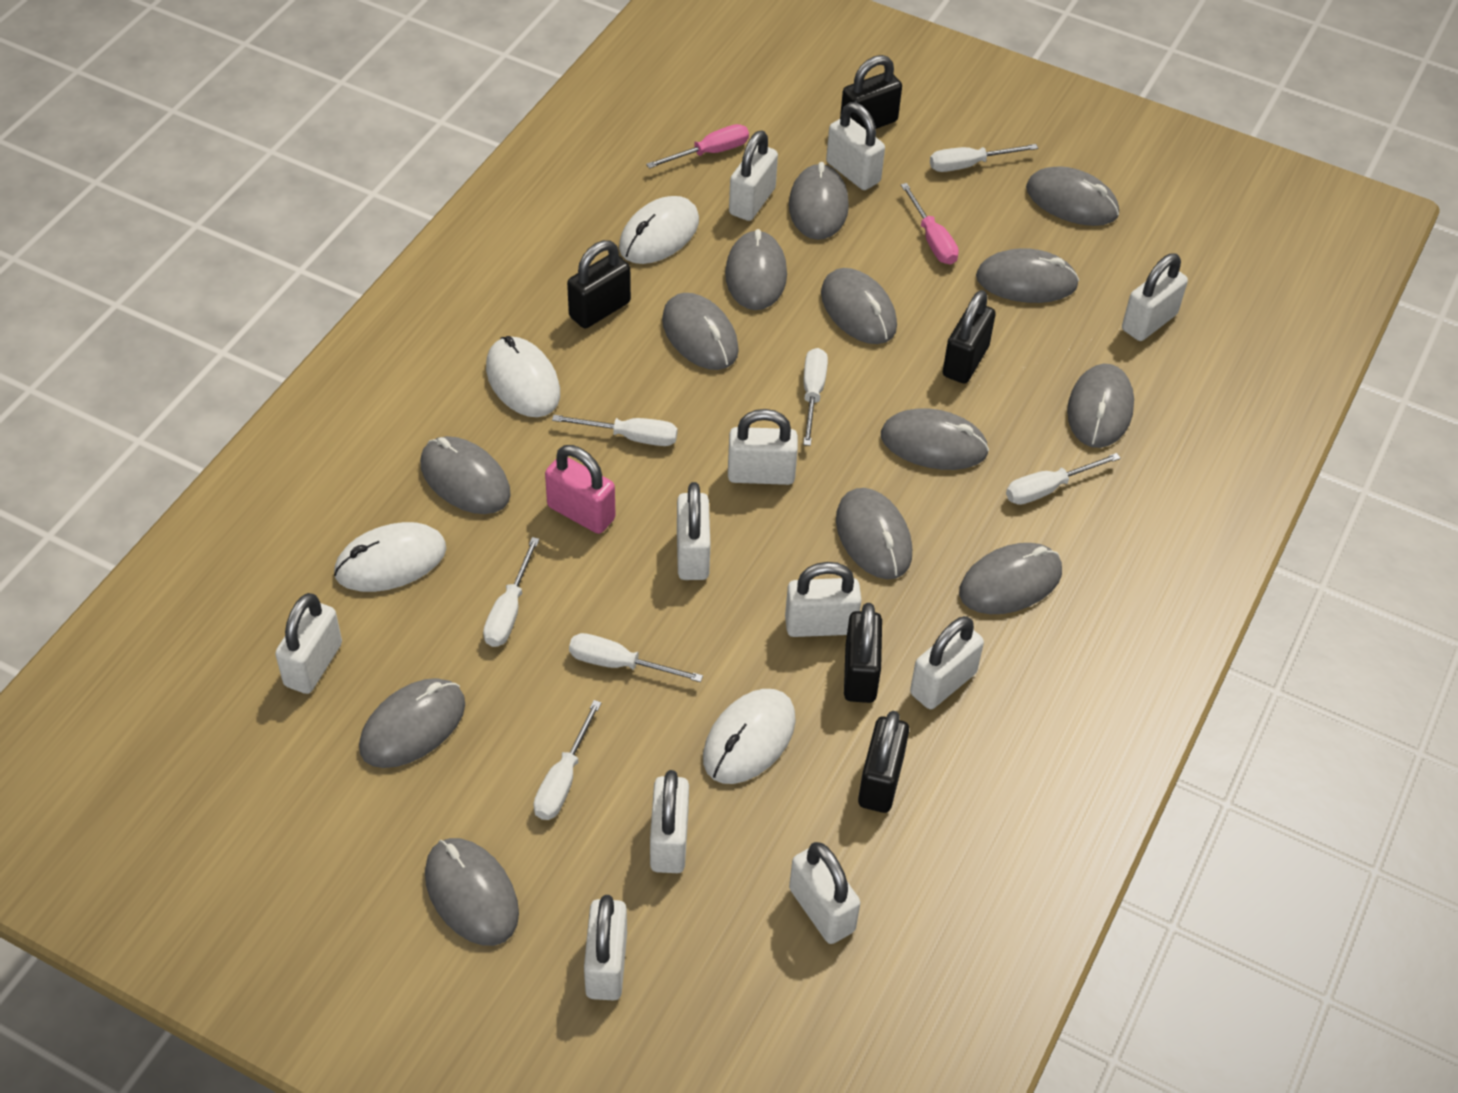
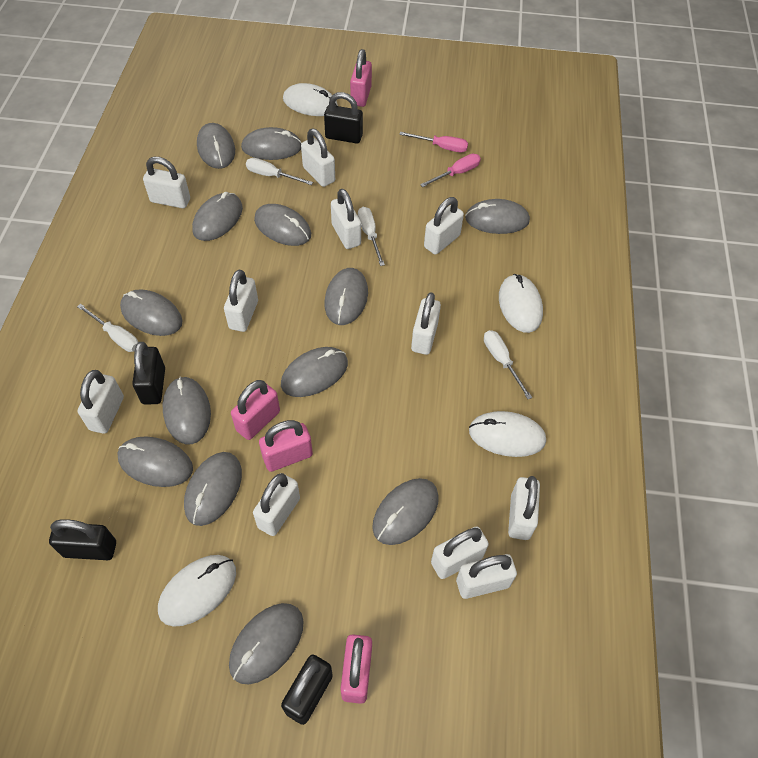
black padlock: [567,240,631,328] [840,55,902,129] [844,603,882,703] [858,711,909,813] [943,290,996,384] = 5 -> [49,519,116,560] [132,342,165,405] [281,655,333,725] [324,92,363,144] = 4
pink padlock: [545,445,616,534] = 1 -> [231,380,280,440] [259,420,313,472] [340,634,372,704] [350,49,372,107] = 4
white screwdriver: [483,537,540,647] [534,700,602,820] [552,415,678,446] [569,633,703,682] [803,348,828,446] [930,144,1038,172] [1006,453,1121,505] = 7 -> [77,304,138,352] [246,158,313,185] [358,207,385,266] [484,330,532,399] = 4

